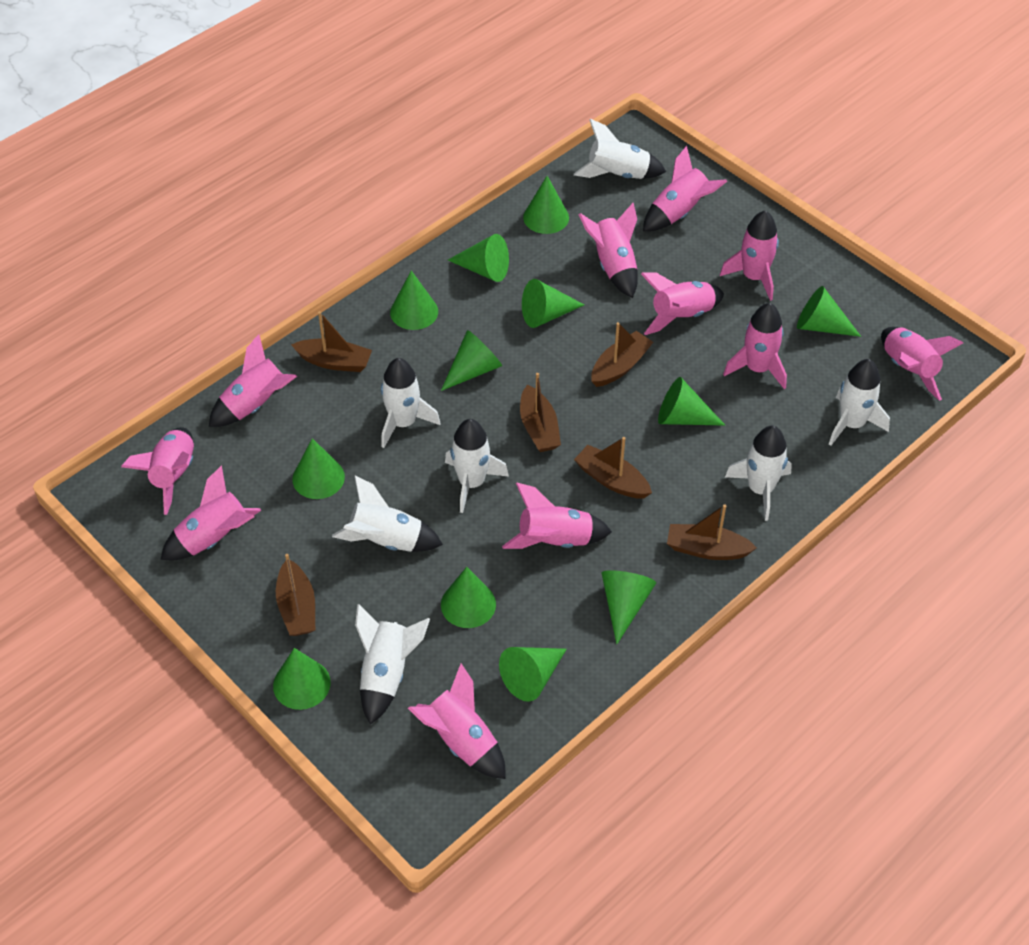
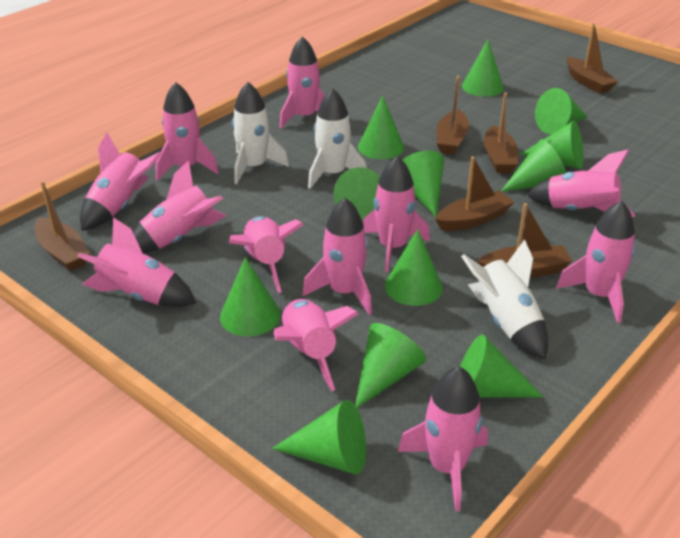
pink rocket: [121,427,194,515] [161,465,262,560] [209,334,297,427] [408,663,505,779] [502,483,612,549] [578,203,638,298] [641,272,724,335] [643,146,727,231] [720,210,779,301] [723,303,787,389] [881,327,963,401] = 11 -> [77,217,196,307] [80,133,161,231] [133,160,227,254] [156,82,219,180] [229,216,304,293] [274,299,359,391] [280,36,325,128] [302,198,372,315] [363,156,430,272] [398,366,488,511] [527,150,635,217] [556,201,635,323] = 12
white rocket: [332,476,443,552] [355,604,430,725] [381,358,440,448] [445,419,509,513] [574,119,666,179] [725,426,792,521] [829,359,890,446] = 7 -> [232,82,289,184] [308,88,367,189] [461,239,548,360] = 3

